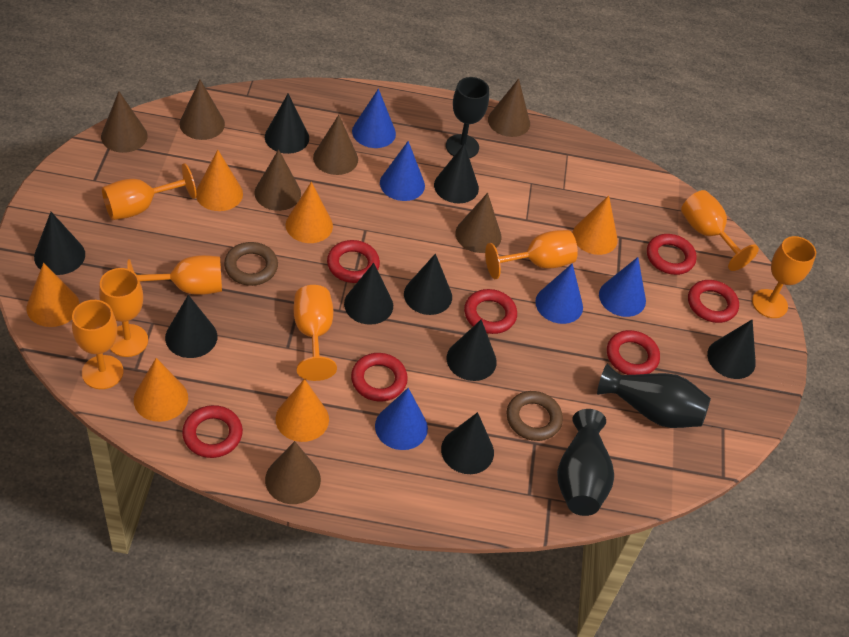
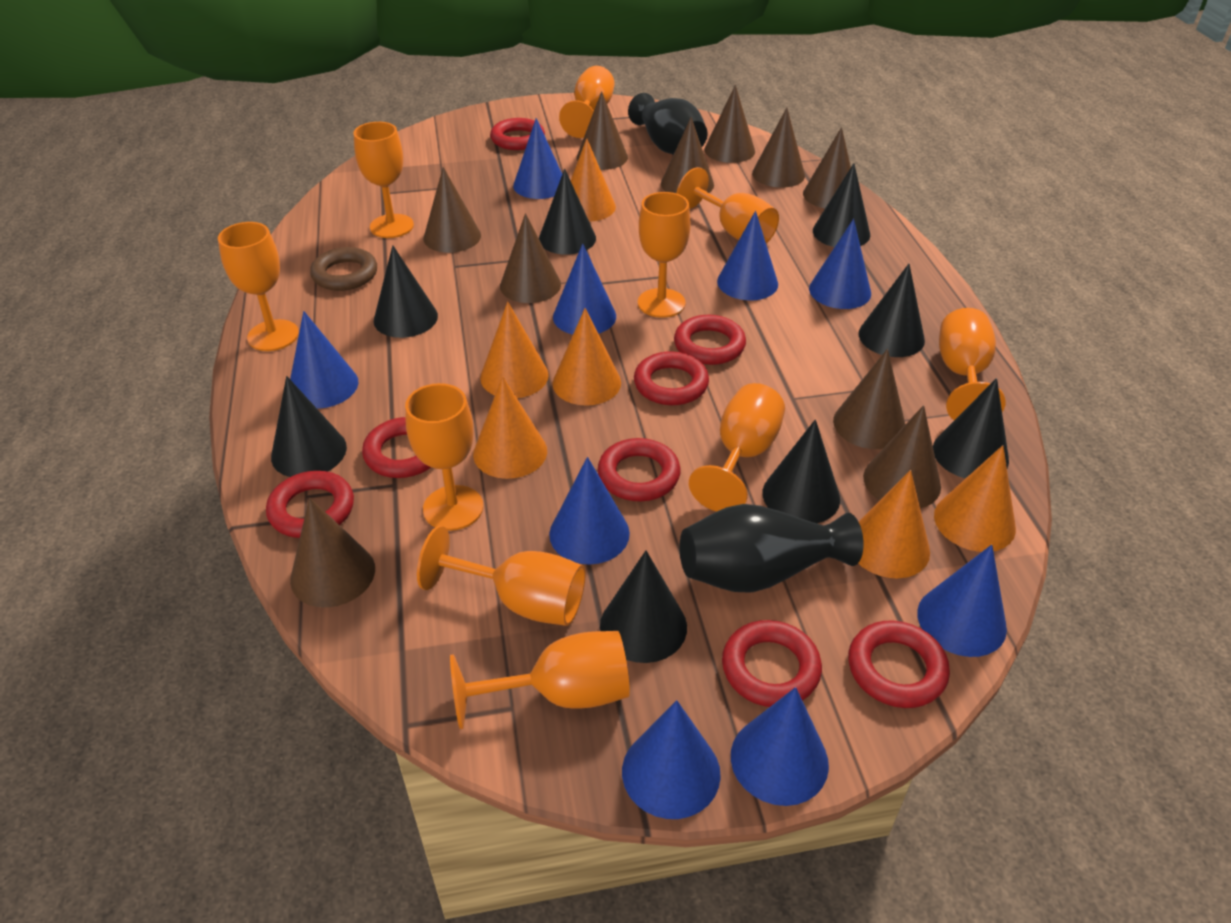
black cone: [34,212,85,275] [165,295,217,358] [265,94,309,154] [344,263,393,325] [404,254,452,315] [434,144,479,204] [441,412,494,474] [447,320,497,381] [707,319,756,379] = 9 -> [271,376,347,477] [374,245,438,338] [539,169,596,255] [600,551,687,663] [762,419,840,523] [813,163,870,247] [859,264,925,357] [933,378,1009,479] = 8
black goblet: [446,77,489,158] = 1 -> none = 0
blue cone: [352,88,396,148] [375,388,428,450] [380,141,425,201] [535,263,583,324] [599,257,646,317] = 5 -> [290,311,358,409] [513,118,562,199] [549,457,630,565] [553,243,616,335] [622,700,721,819] [717,211,778,300] [731,687,829,806] [809,219,871,309] [917,545,1007,657] = 9
brown cone: [101,91,148,153] [180,79,225,140] [255,149,301,211] [265,441,321,504] [313,115,358,175] [455,193,502,253] [488,78,530,137] = 7 -> [290,498,375,608] [423,167,481,253] [500,213,561,303] [577,91,628,170] [661,117,714,193] [704,85,755,163] [752,108,805,188] [803,127,851,208] [833,349,905,449] [863,405,941,508] = 10
brown ring: [224,242,278,286] [506,391,563,441] = 2 -> [310,247,377,291] = 1
orange goblet: [72,300,123,389] [99,268,148,357] [102,163,196,220] [127,255,222,295] [294,285,337,381] [485,230,578,279] [681,190,759,271] [752,236,816,318] = 8 -> [218,222,299,351] [353,122,414,238] [405,383,483,531] [417,526,586,626] [450,631,630,729] [559,66,614,138] [638,192,691,318] [677,167,779,243] [689,383,785,512] [939,308,1006,420] = 10
red ring: [182,405,243,458] [327,240,380,283] [351,353,408,401] [464,289,517,334] [607,330,660,375] [647,234,697,275] [688,280,739,323] = 7 -> [266,471,354,538] [362,417,431,478] [490,118,545,150] [598,438,681,501] [634,351,709,405] [674,315,746,365] [722,620,822,707] [848,621,950,708] = 8

